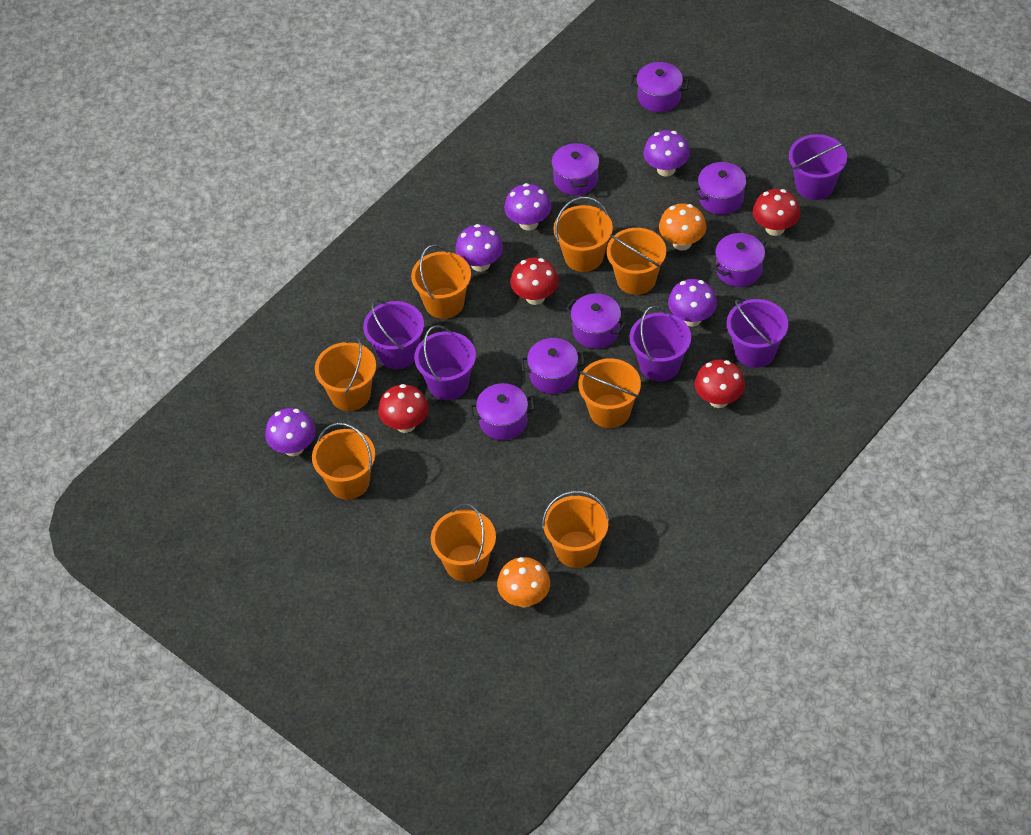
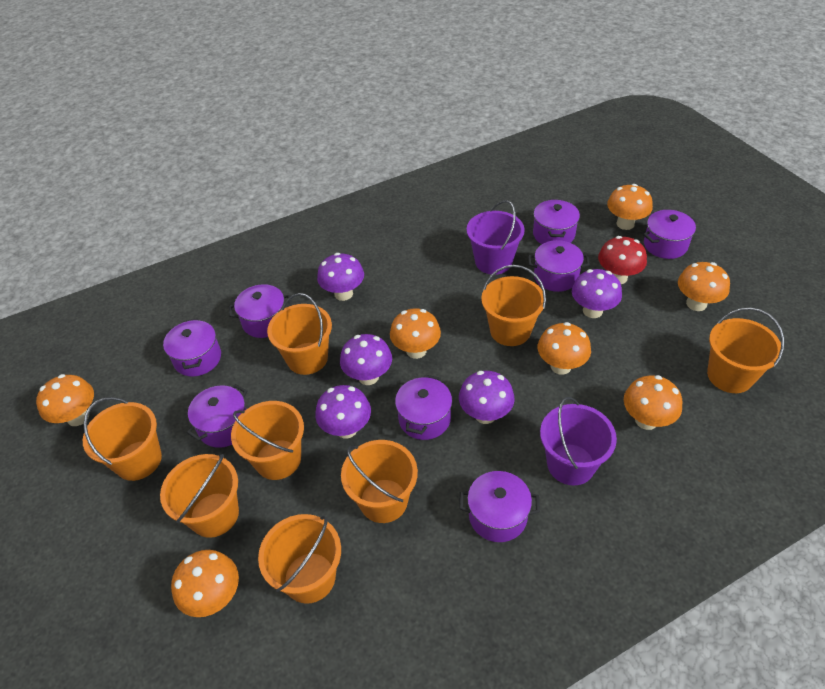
orange mushroom: [497,557,550,608] [659,203,706,251] = 2 -> [36,374,94,426] [171,550,239,617] [390,308,441,359] [538,322,591,375] [607,184,653,230] [624,375,682,430] [678,262,730,311] = 7
purple bucket: [363,299,424,369] [414,325,476,400] [630,306,691,381] [727,299,788,368] [789,134,847,200] = 5 -> [467,200,525,275] [540,397,617,485] = 2
purple pot: [469,383,535,440] [521,338,585,394] [552,141,599,195] [566,293,626,349] [630,62,689,112] [693,162,751,215] [714,233,766,287] = 7 -> [163,318,221,376] [187,384,247,448] [229,284,292,338] [395,375,452,440] [459,471,540,542] [528,240,590,292] [533,200,580,244] [643,210,697,259] = 8
red mushroom: [378,384,428,433] [510,258,559,305] [695,360,745,408] [753,189,800,236] = 4 -> [598,236,647,284] = 1

